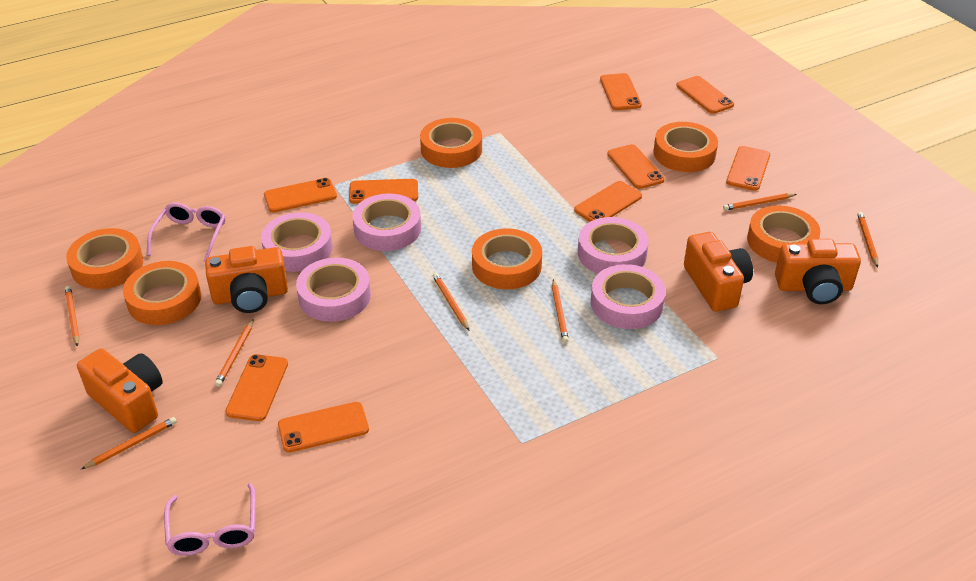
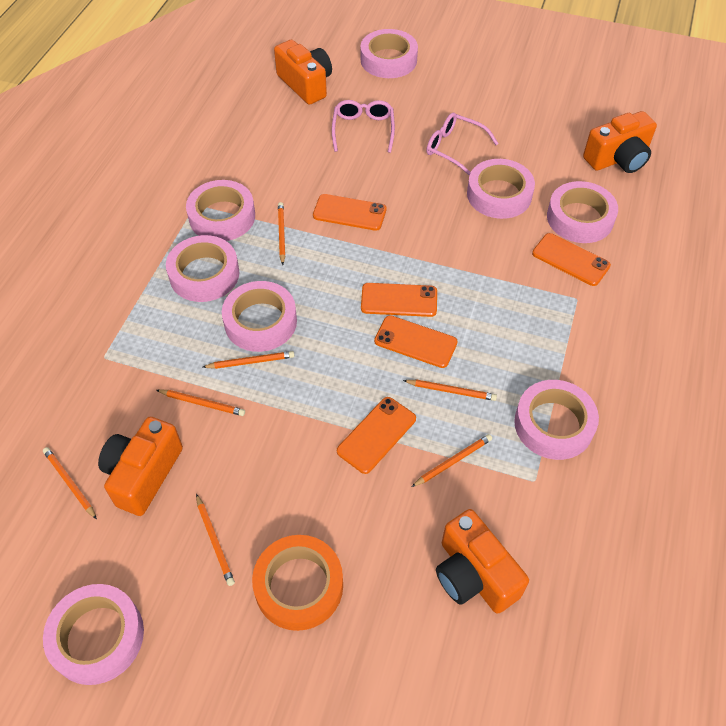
orange phone: [225,354,288,421] [264,178,337,213] [278,402,369,453] [349,179,418,204] [574,181,642,222] [600,73,642,110] [607,144,665,189] [676,76,734,114] [726,146,770,191] = 9 -> [313,194,387,231] [337,397,416,474] [361,283,437,317] [374,315,458,368] [532,233,611,286] = 5
orange tape: [66,228,143,289] [123,261,201,325] [420,118,482,168] [472,228,542,290] [653,122,718,172] [747,205,820,263] = 6 -> [252,535,343,631] = 1
pink tape: [261,212,333,272] [296,258,371,322] [353,193,421,251] [578,217,649,274] [591,264,666,329] = 5 -> [43,584,144,685] [166,235,239,302] [186,180,255,241] [222,281,297,352] [360,29,418,78] [467,159,535,219] [514,380,599,460] [547,181,618,243] = 8

